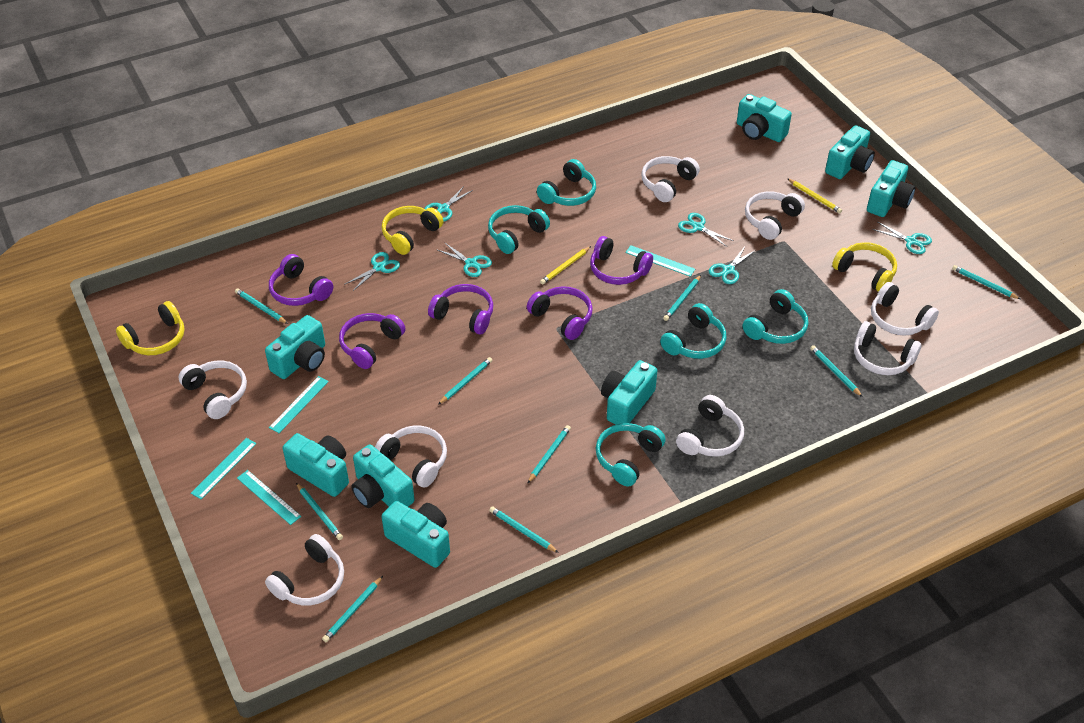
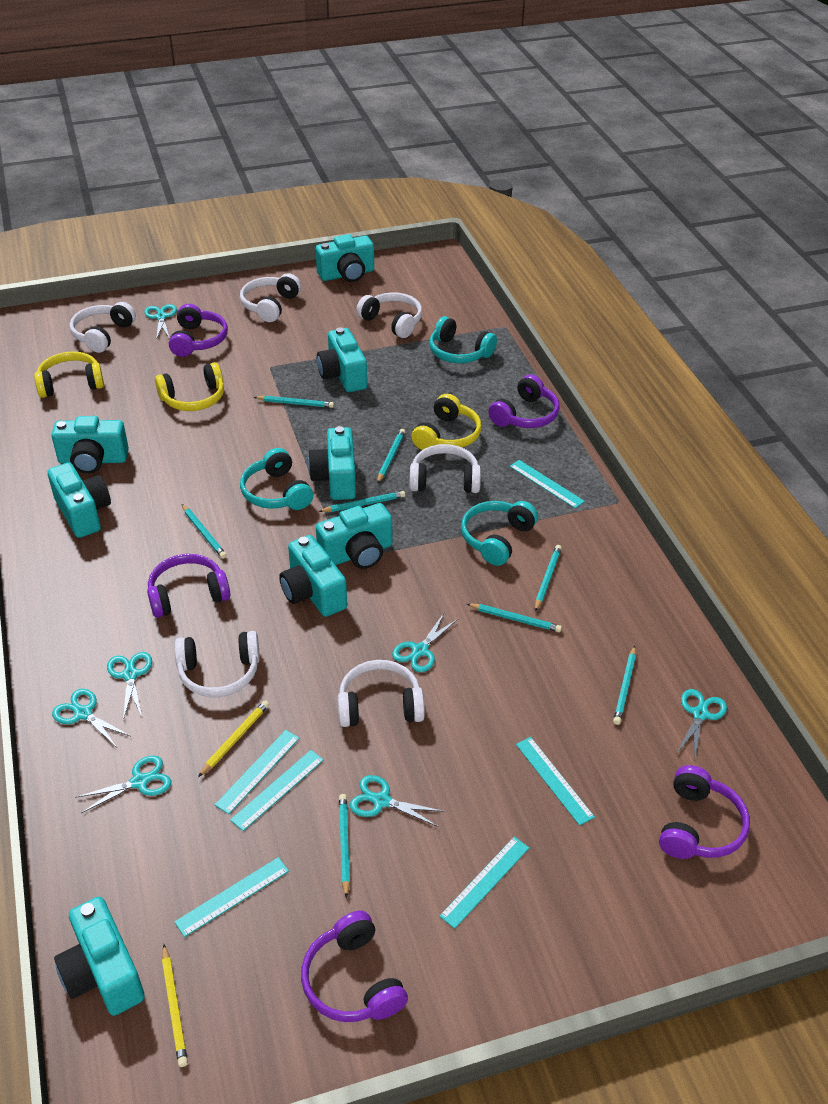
turquoise headphones: [488,205,550,254] [537,159,596,206] [596,423,666,486] [660,303,727,359] [743,289,808,344] = 5 -> [240,448,313,510] [429,316,497,363] [461,501,538,566] = 3
turquoise pencil: [235,288,288,324] [296,483,343,540] [322,576,383,642] [438,357,492,404] [489,507,559,553] [527,425,571,484] [663,275,701,321] [810,345,863,397] [952,265,1020,299] = 9 -> [182,504,227,559] [254,396,334,408] [318,491,405,512] [339,794,350,899] [377,429,405,484] [467,603,562,632] [535,545,562,611] [613,646,636,725] = 8
turquoise ruler: [191,438,257,499] [237,470,301,525] [269,376,329,433] [625,245,695,277] = 4 -> [174,857,289,937] [215,730,300,814] [230,750,324,831] [439,837,529,929] [510,460,585,508] [516,737,595,826] = 6
turquoise scissors: [344,252,400,291] [424,186,473,221] [436,242,492,277] [678,213,734,247] [709,245,756,284] [872,222,932,254] = 6 -> [52,689,130,747] [75,755,171,813] [107,652,152,720] [144,304,177,340] [350,775,445,827] [392,613,459,672] [677,689,727,759] = 7
white headphones: [178,360,247,419] [265,534,344,605] [375,426,447,488] [641,156,700,202] [676,395,744,457] [745,191,805,240] [854,321,922,375] [871,282,939,336] = 8 -> [70,302,136,353] [174,631,260,697] [240,273,301,322] [338,660,425,727] [356,292,422,338] [410,444,481,493] = 6

